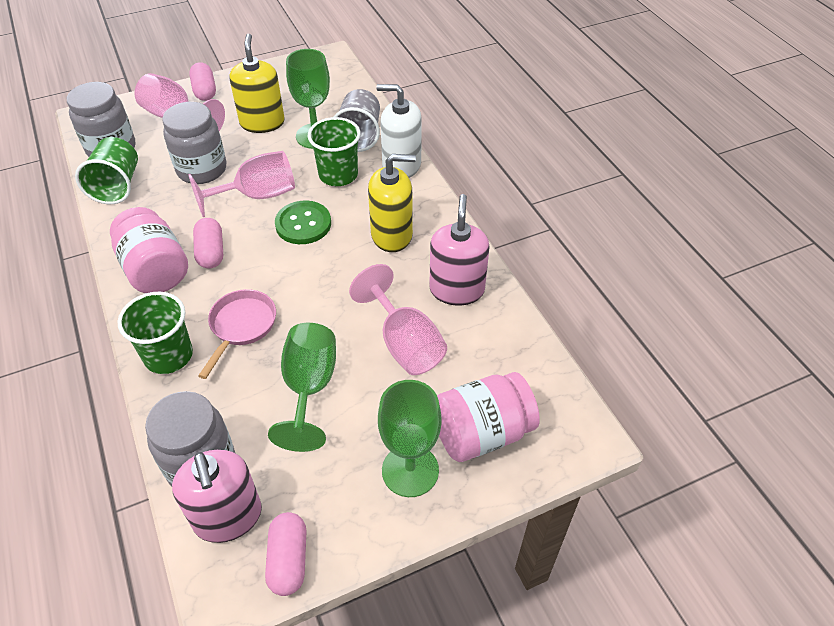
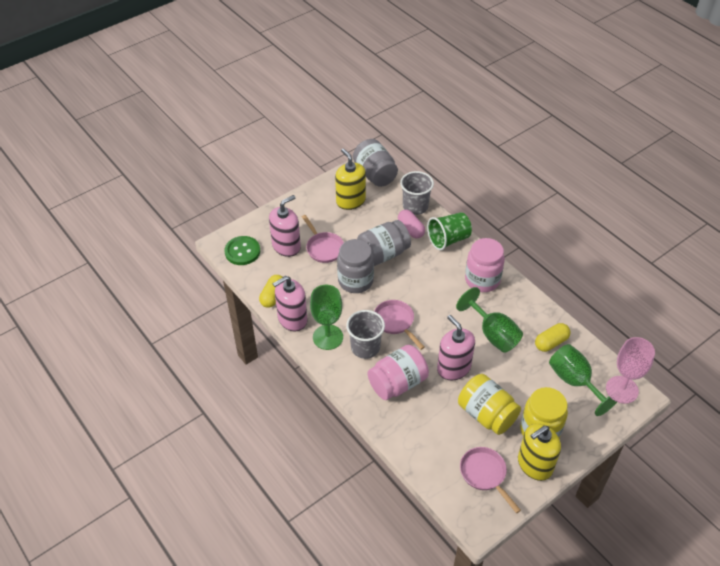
green cup: [75,137,138,204] [117,292,193,374] [308,117,361,186] = 3 -> [427,212,472,250] = 1
grey cup: [334,89,380,152] = 1 -> [346,310,385,359] [400,171,434,215] = 2
pink capsule: [189,62,216,101] [193,218,223,268] [265,512,306,596] = 3 -> [398,210,425,238] = 1
pink goblet: [134,73,225,131] [188,151,295,217] [349,264,447,375] = 3 -> [606,337,655,404] = 1
pink pan: [198,289,276,379] = 1 -> [302,215,344,263] [374,300,425,350] [460,447,521,513] = 3
pink soap dispenser: [172,450,262,543] [429,194,490,305] = 2 -> [269,195,301,257] [273,276,308,331] [437,315,475,381] = 3
white soap dispenser: [377,84,422,178] = 1 -> none = 0
yellow capsule: none = 0 -> [259,275,283,308] [535,323,570,352] = 2
yellow jar: none = 0 -> [458,374,521,435] [520,387,568,438] = 2

